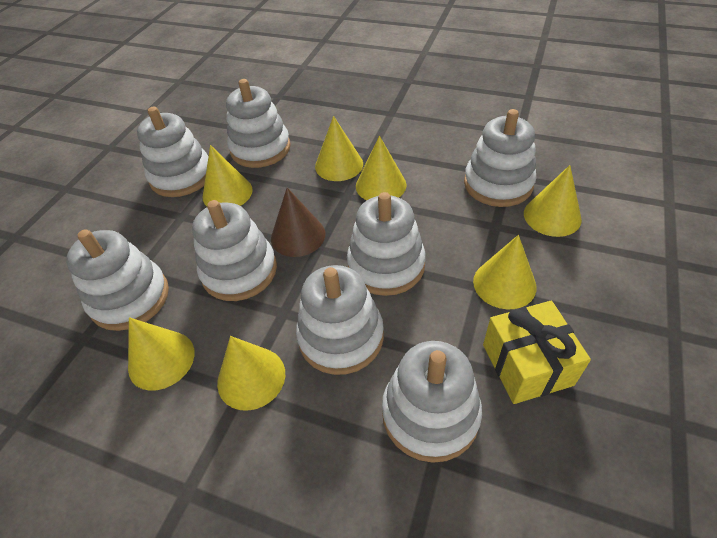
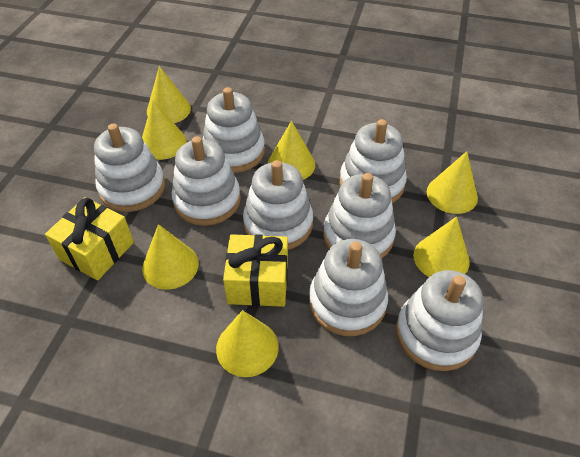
brown cone: [271,188,325,257] = 1 -> none = 0
yellow gift: [483,301,591,404] = 1 -> [45,197,134,280] [223,234,288,307] = 2

